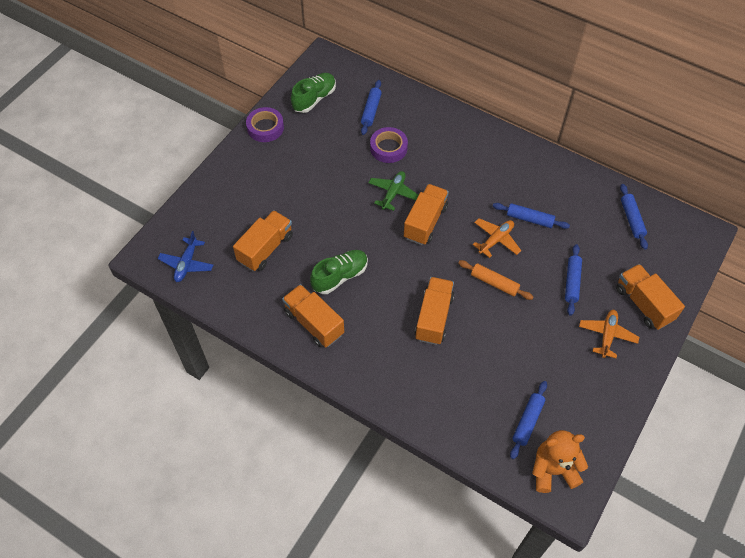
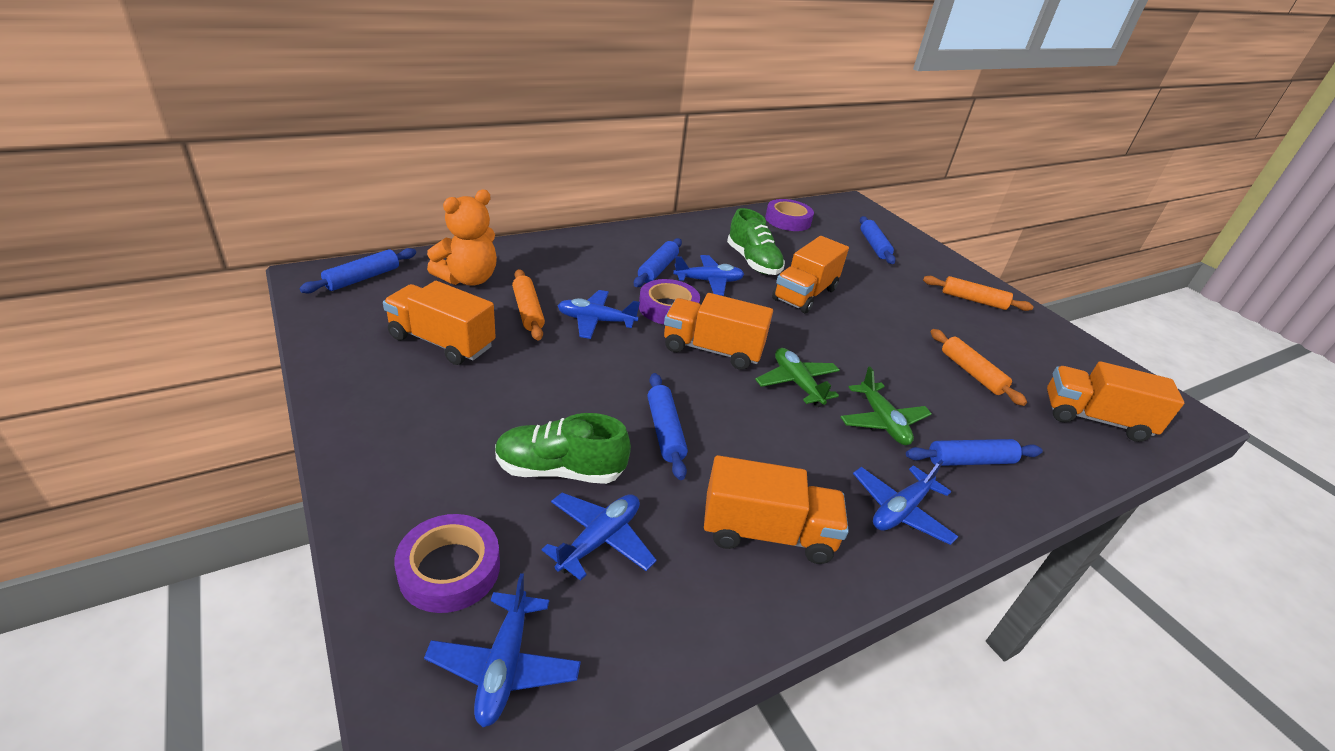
blue plane: [158,231,213,282] = 1 -> [424,573,581,727] [542,493,657,581] [558,290,640,339] [673,255,744,296] [853,460,958,545] = 5
green plane: [368,171,418,211] = 1 -> [755,348,840,407] [840,367,932,445] = 2
orange plane: [473,218,521,258] [579,310,639,358] = 2 -> none = 0
orange rolling pin: [458,260,533,300] = 1 -> [512,269,545,341] [923,276,1034,311] [930,329,1027,406] = 3
purple tape: [246,107,284,142] [370,127,408,163] = 2 -> [394,514,500,613] [639,279,700,324] [765,199,814,231] = 3

